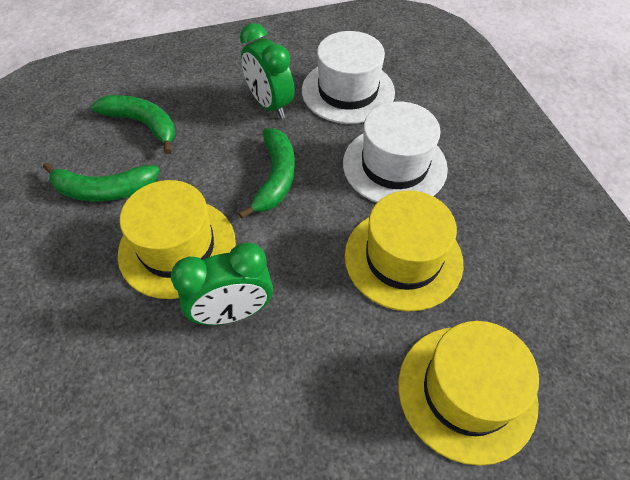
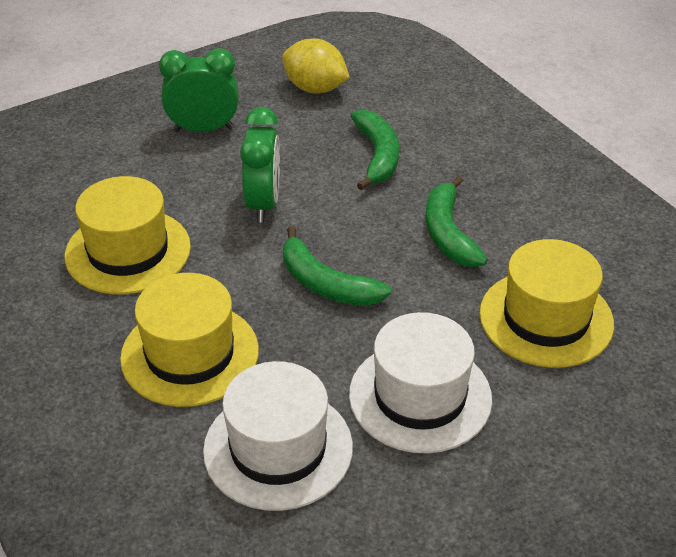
yellow lemon: none = 0 -> [282,38,350,94] = 1

